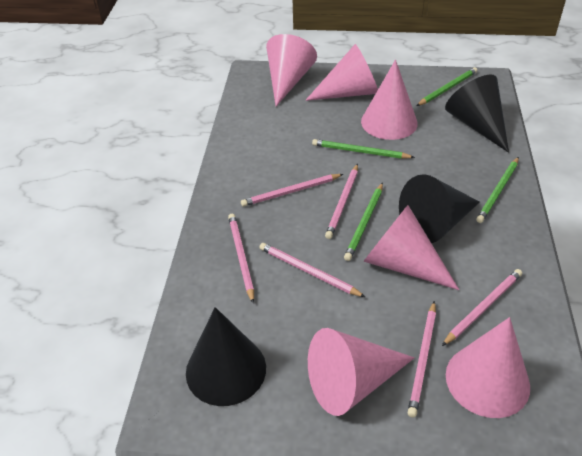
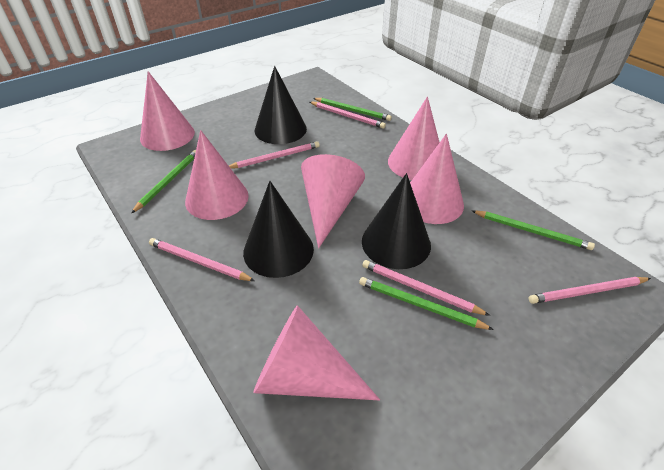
pink pencil: [228,214,254,303] [241,174,343,207] [259,243,365,297] [325,164,358,239] [408,301,436,418] [442,269,522,346] = 6 -> [149,238,255,281] [229,141,320,169] [310,102,386,128] [362,260,490,316] [529,277,651,304] = 5

